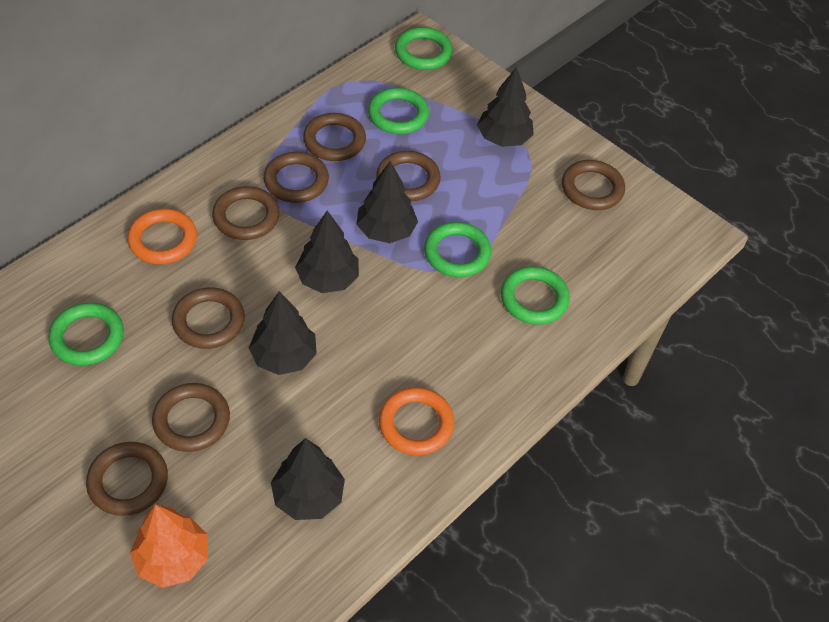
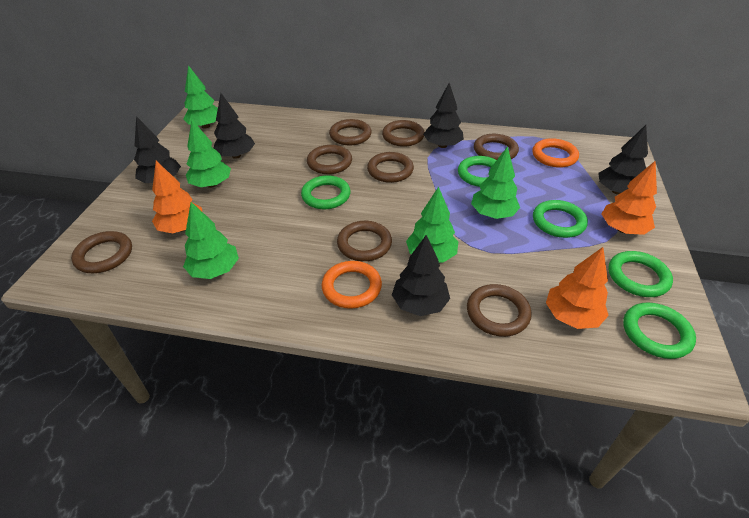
green tree: none = 0 -> [183,65,218,128] [183,202,239,279] [186,120,231,188] [406,186,459,262] [471,146,520,219] = 5
orange tree: [130,504,208,588] = 1 -> [152,161,202,233] [546,247,609,329] [602,160,657,235] = 3

